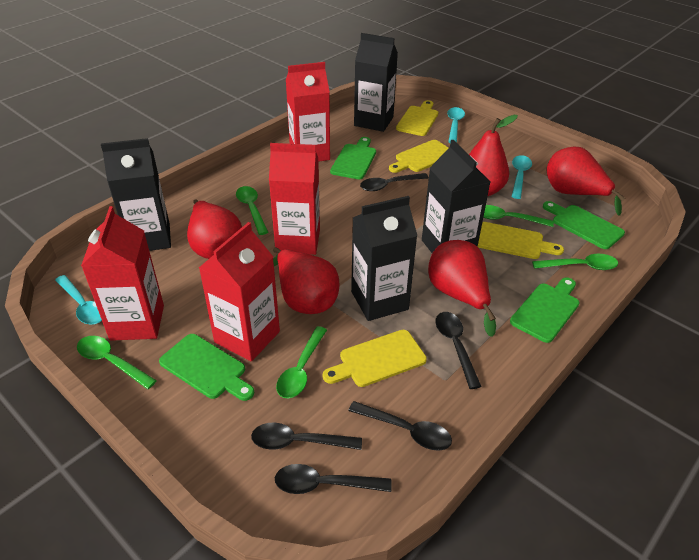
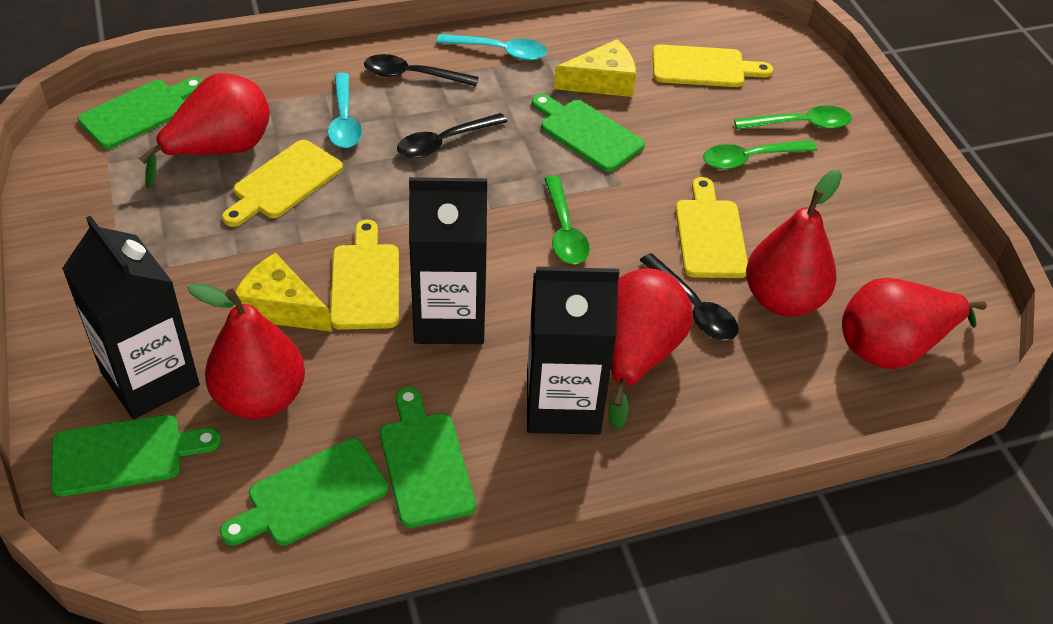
black carton: [101,138,171,251] [351,196,417,321] [354,33,398,132] [422,140,490,253] = 4 -> [62,216,200,419] [409,177,487,344] [527,267,619,435] = 3
black spoon: [251,423,362,450] [275,464,392,494] [348,401,452,451] [360,173,429,191] [435,312,482,389] = 5 -> [364,54,479,86] [397,113,508,158] [640,253,739,340] = 3
green cutting board: [159,334,254,401] [330,137,376,179] [510,277,580,343] [543,201,625,249] = 4 -> [51,415,221,497] [78,77,203,149] [220,438,389,546] [380,387,476,528] [532,94,645,172] = 5
green spoon: [77,336,157,389] [236,186,268,235] [276,326,327,398] [483,205,554,227] [532,254,618,270] = 5 -> [544,176,590,264] [703,140,817,169] [734,106,852,130] = 3
red carton: [81,206,164,341] [199,222,280,361] [269,143,320,255] [286,62,330,162] = 4 -> none = 0
turquoise spoon: [55,275,102,325] [447,107,465,143] [512,155,532,199] = 3 -> [328,73,362,148] [436,34,547,61] = 2
yellow cheese: none = 0 -> [234,253,332,332] [554,39,636,97] = 2

